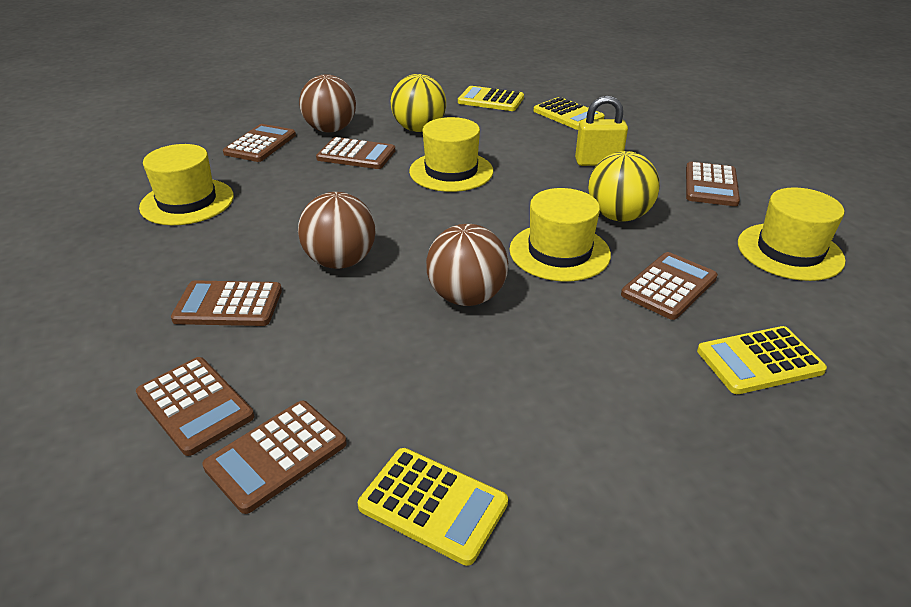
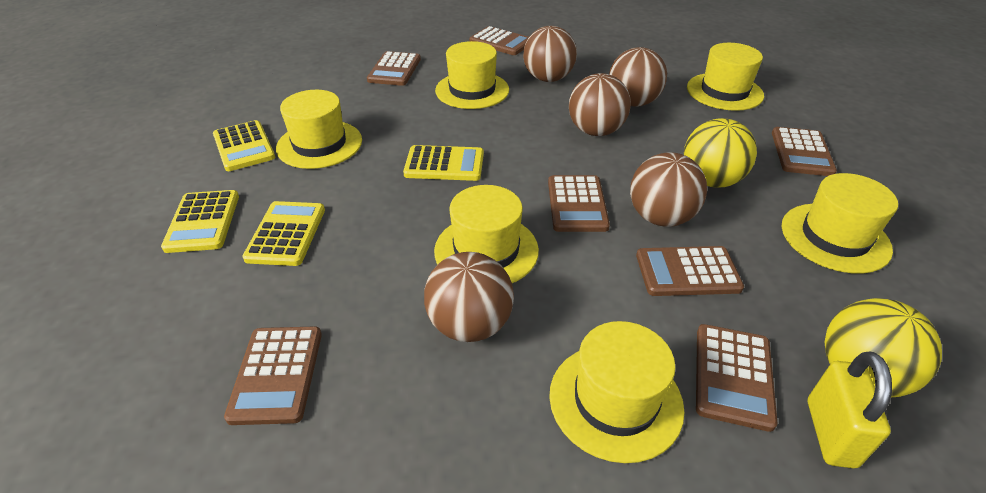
brown ball: [298,192,376,269] [299,74,356,133] [426,224,508,306] = 3 -> [424,252,514,342] [523,26,577,82] [569,73,631,136] [609,47,667,107] [630,152,707,227] = 5
yellow hat: [139,144,234,225] [409,117,493,192] [510,188,611,281] [738,187,845,281] = 4 -> [276,90,362,169] [434,185,539,283] [435,41,509,109] [549,321,685,463] [687,43,764,111] [782,173,898,274] = 6

